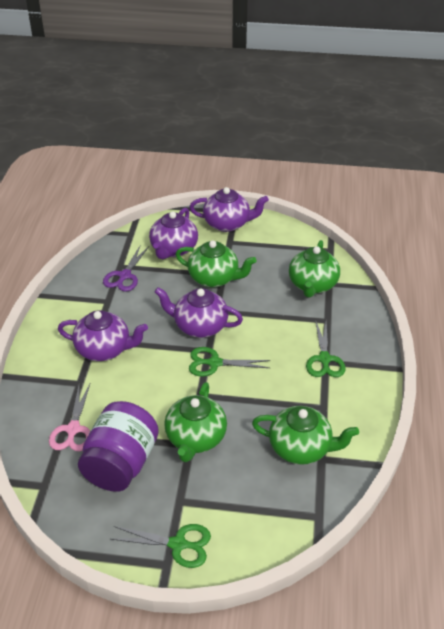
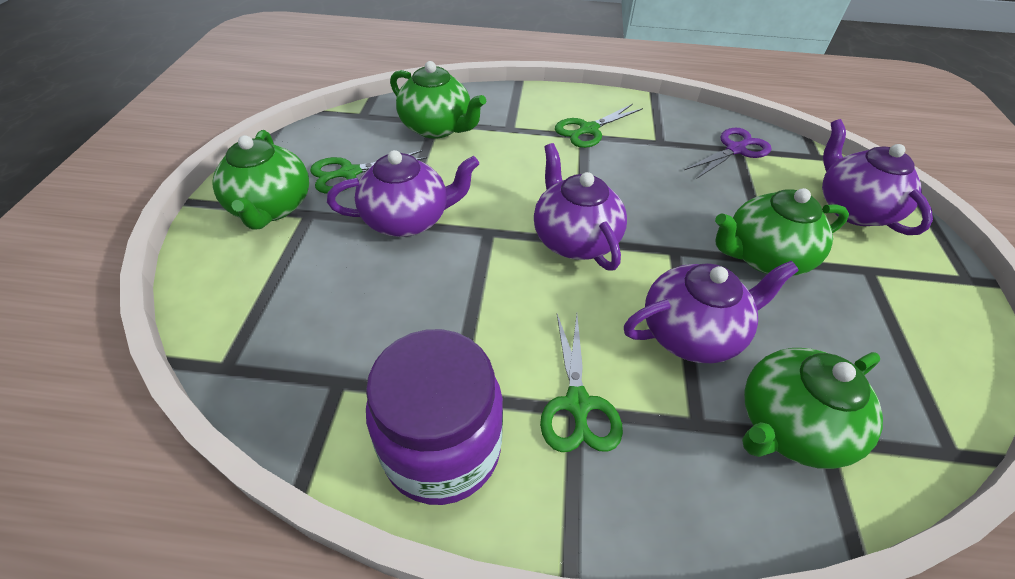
pink scissors: [49,384,90,452] = 1 -> none = 0

